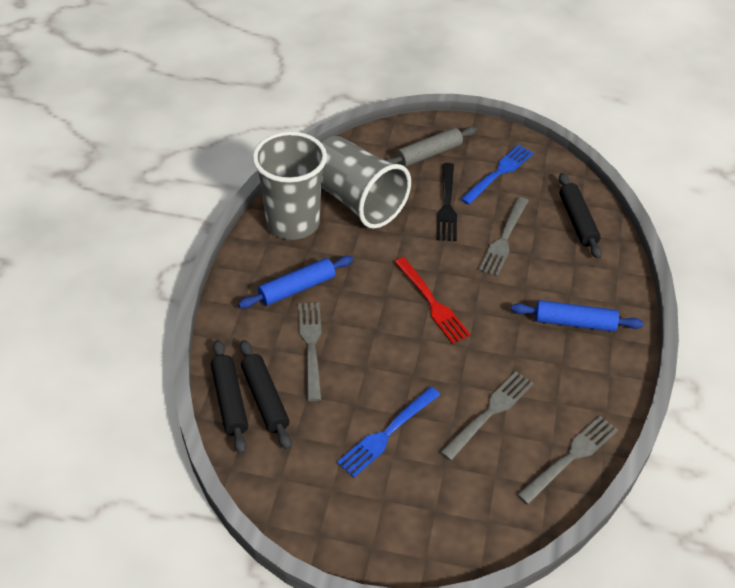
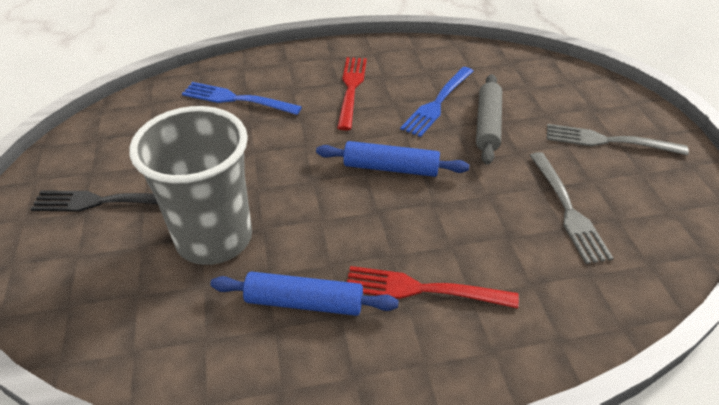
black rolling pin: [211,340,248,454] [240,340,291,450] [559,173,602,259] = 3 -> none = 0
grey cup: [252,131,327,240] [321,136,411,229] = 2 -> [130,106,252,265] = 1
grey fork: [298,303,322,402] [440,371,534,461] [478,197,528,276] [517,416,618,504] = 4 -> [530,152,613,264] [547,124,689,155] = 2
red fork: [395,257,471,344] = 1 -> [337,57,367,130] [347,266,519,308] = 2

